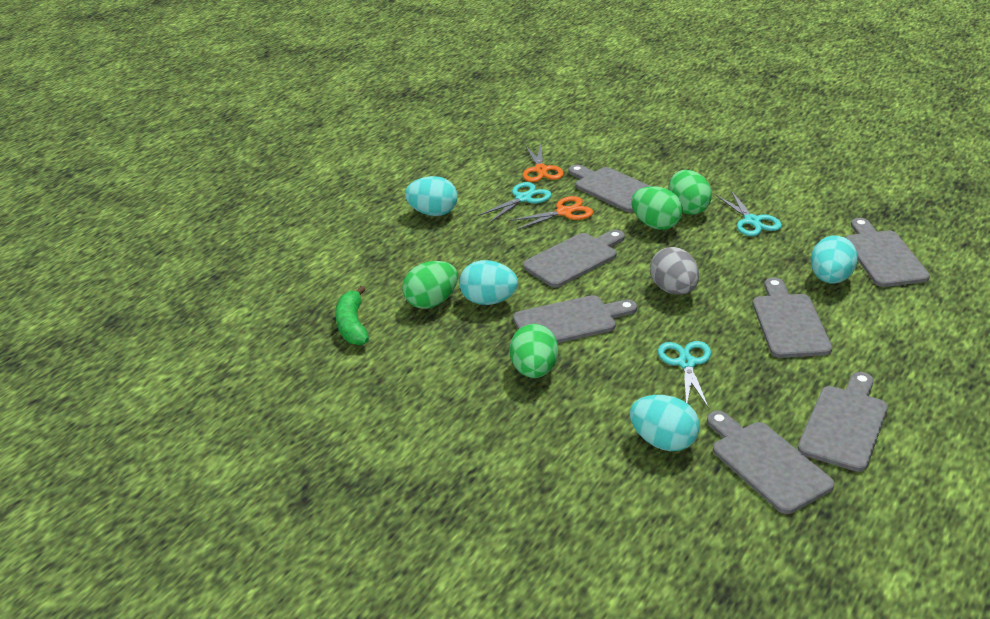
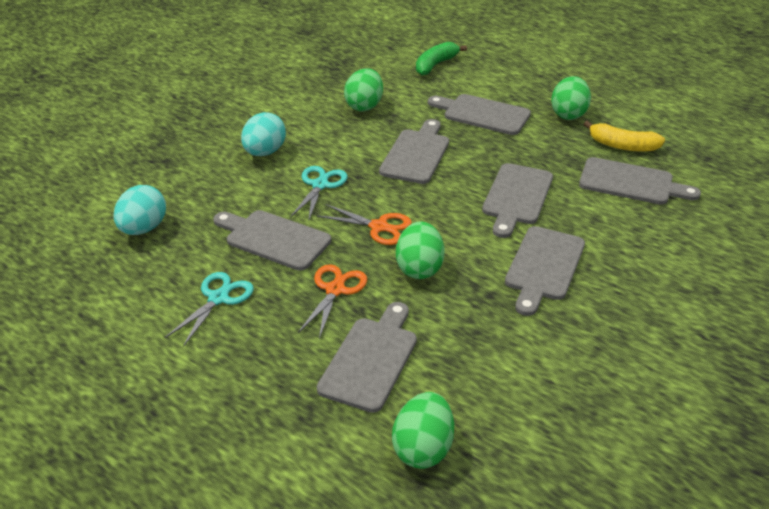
grey egg: [650,247,699,295] = 1 -> none = 0
turquoise egg: [405,176,457,216] [459,260,518,305] [630,395,700,451] [811,236,858,284] = 4 -> [114,185,166,235] [241,112,286,156] = 2
turquoise scissors: [478,182,552,223] [658,341,711,408] [716,191,782,236] = 3 -> [164,272,254,347] [290,166,348,222] = 2
yellow banana: none = 0 -> [584,121,665,152] = 1

